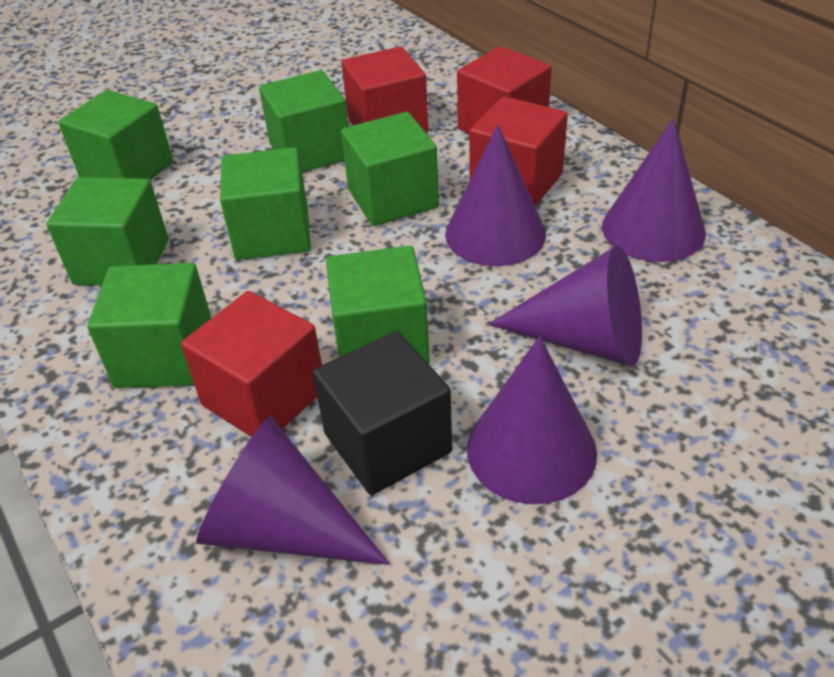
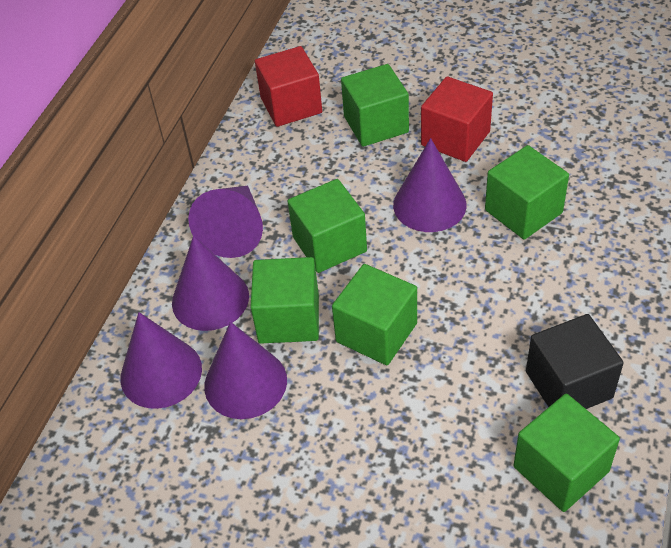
green cube: [46,177,169,286] [58,90,173,180] [87,263,211,388] [220,147,311,260] [259,70,348,172] [326,246,430,364] [341,112,439,226] = 7 -> [251,257,319,343] [288,179,367,273] [332,264,417,365] [341,64,409,147] [485,145,569,240] [513,394,620,512] = 6
red cube: [181,291,322,437] [341,46,428,133] [457,46,552,134] [469,96,568,207] = 4 -> [255,46,322,127] [421,77,493,162] = 2

